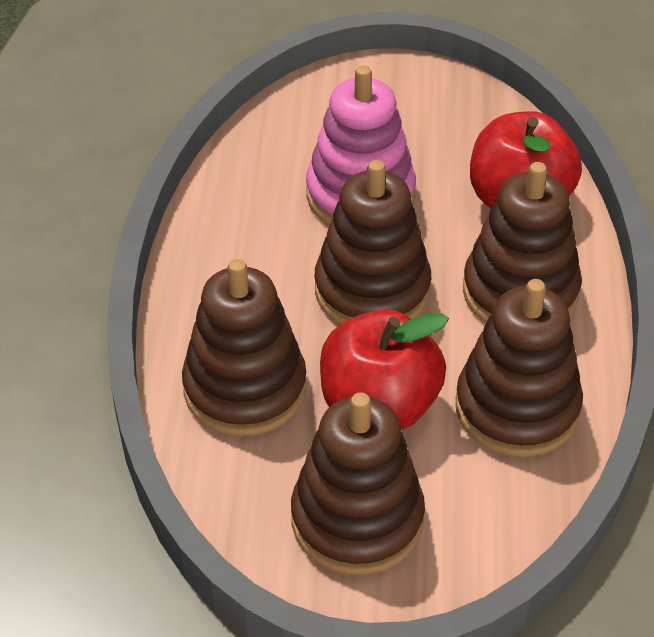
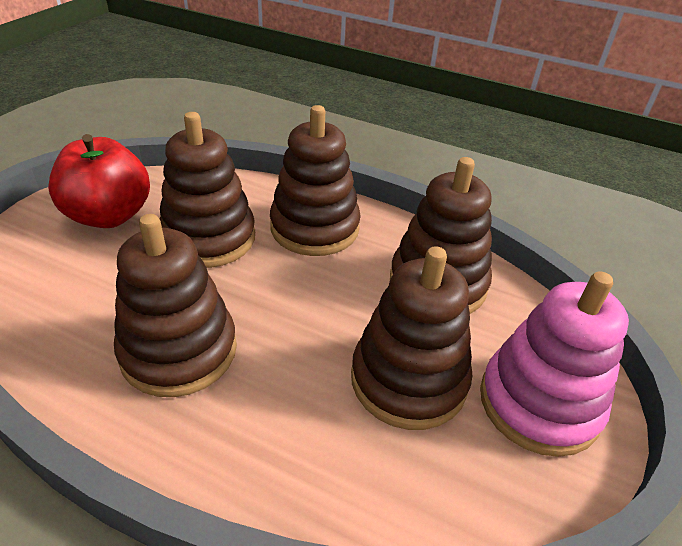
red apple: [320,309,449,431] [470,111,582,208] = 2 -> [48,134,150,228] = 1

